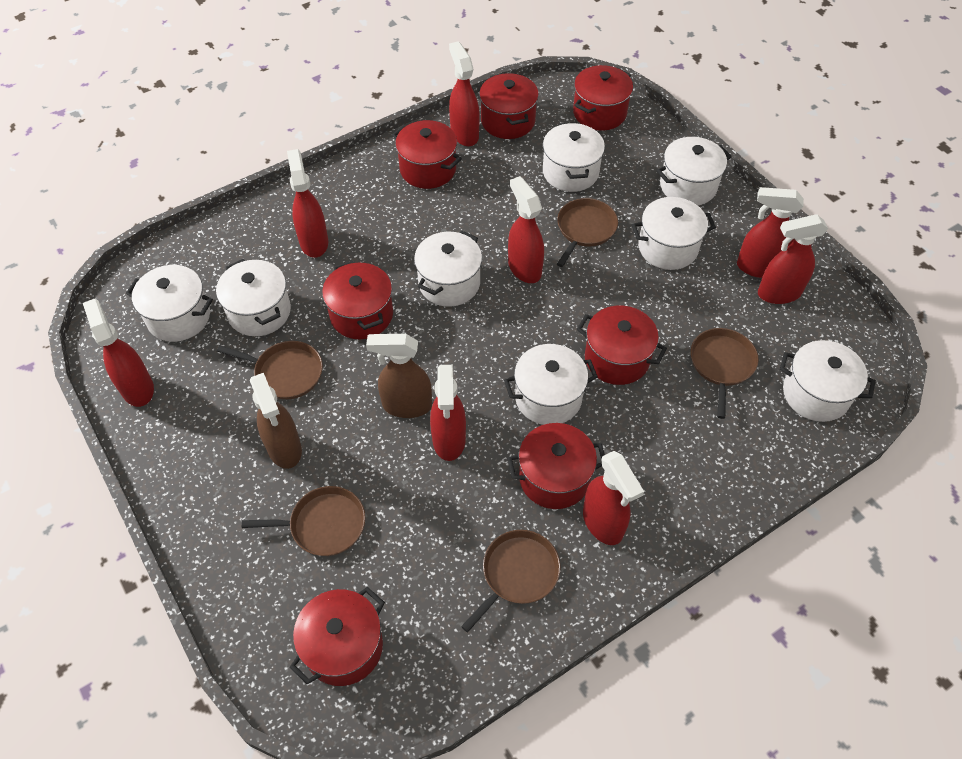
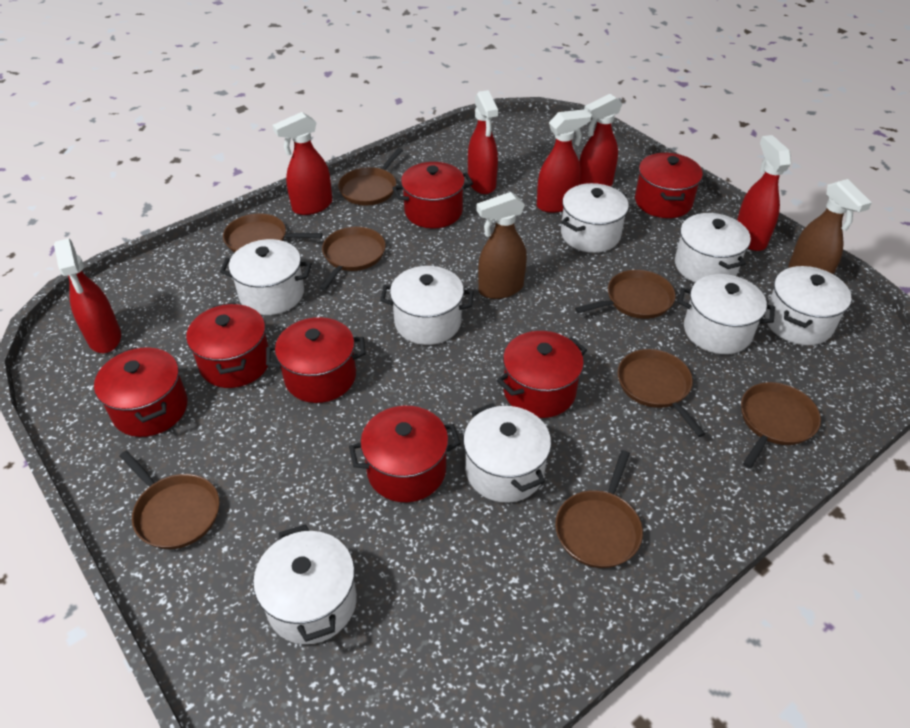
brown pan: [217,341,323,399] [242,486,365,556] [461,530,561,632] [557,198,618,267] [691,328,759,419] = 5 -> [119,451,219,549] [223,213,323,253] [319,227,386,290] [338,148,403,206] [555,450,643,568] [575,270,675,319] [618,349,705,437] [741,382,821,468] = 8
red spray bottle: [83,299,154,407] [287,149,328,258] [430,365,466,461] [449,41,480,146] [508,176,544,283] [583,451,644,545] [737,187,804,278] [758,215,828,304] = 8 -> [54,238,121,353] [272,112,332,215] [468,90,498,194] [537,109,592,213] [579,94,622,187] [737,135,791,251] = 6

